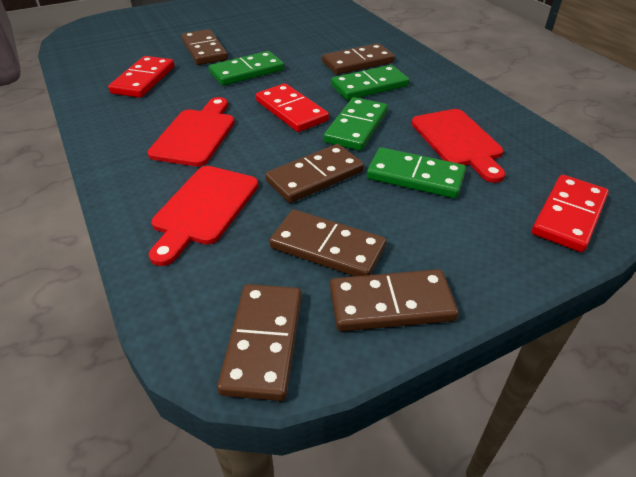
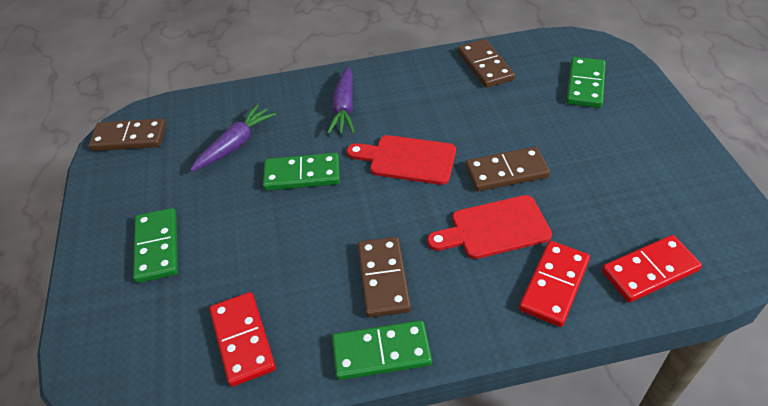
brown domino: [181,29,228,65] [217,284,302,401] [265,144,364,203] [269,210,386,276] [322,43,395,75] [330,269,459,332] = 6 -> [88,119,166,151] [357,237,411,318] [458,39,515,88] [465,147,550,192] = 4
purple carrot: none = 0 -> [190,104,276,172] [327,66,355,134] = 2
red cutting board: [147,97,235,166] [149,166,258,266] [411,109,505,183] = 3 -> [347,135,456,185] [427,195,552,259] = 2

